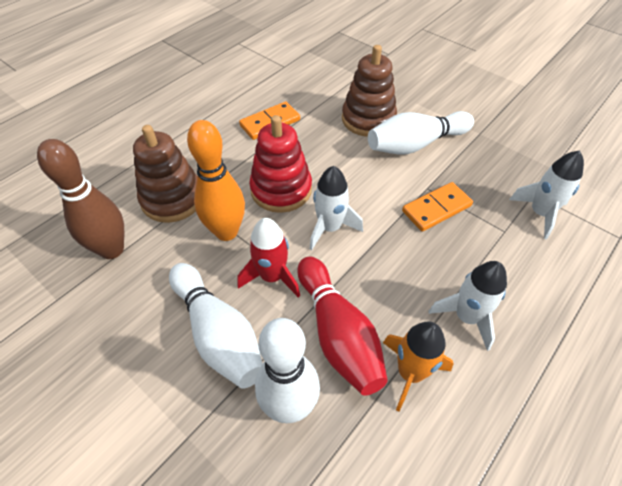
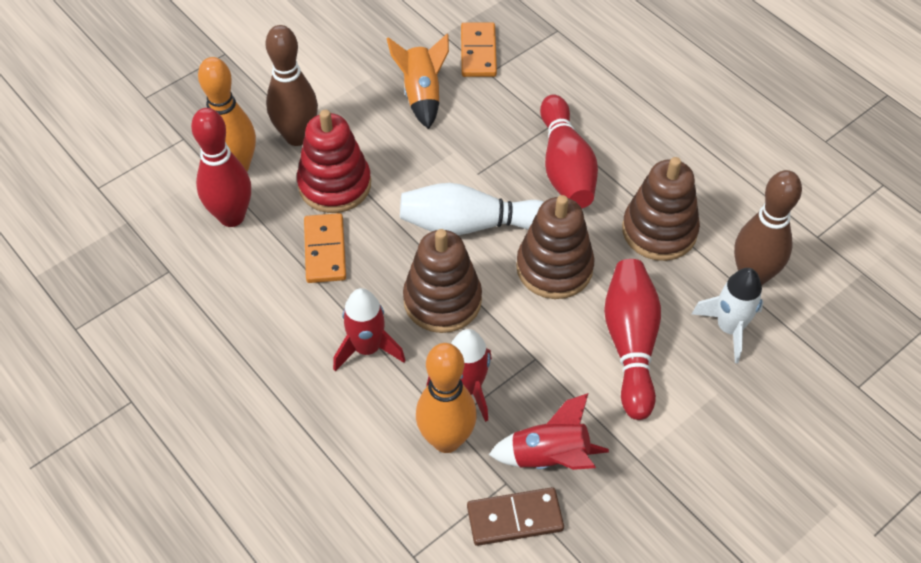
brown bowling pin: [37,139,124,259] = 1 -> [266,25,318,146] [734,170,802,285] = 2
brown domino: none = 0 -> [467,487,564,546] = 1
brown stacking toy: [133,125,198,223] [342,45,397,137] = 2 -> [403,229,482,333] [516,195,595,299] [622,157,700,261] = 3
orange bowling pin: [187,120,245,241] = 1 -> [198,57,256,172] [416,343,477,453] = 2
red bowling pin: [297,257,388,396] = 1 -> [191,108,251,227] [540,94,598,208] [604,259,661,420] = 3
red rocket: [237,218,300,298] = 1 -> [333,288,405,371] [426,329,492,422] [489,393,609,470] = 3
white bowling pin: [169,263,263,389] [255,318,320,423] [368,111,474,154] = 3 -> [400,183,544,235] = 1
white rocket: [309,166,363,250] [428,261,507,351] [509,150,584,239] = 3 -> [692,268,764,363] = 1

